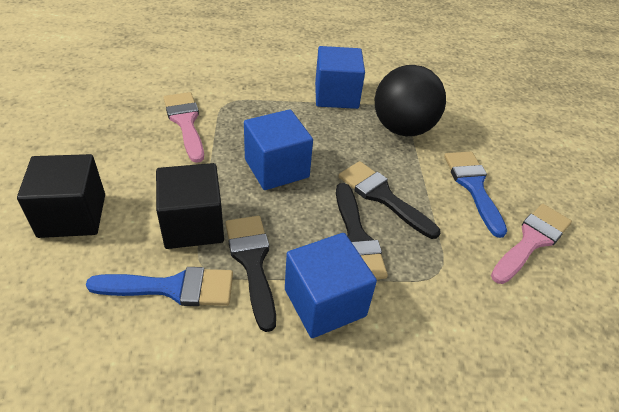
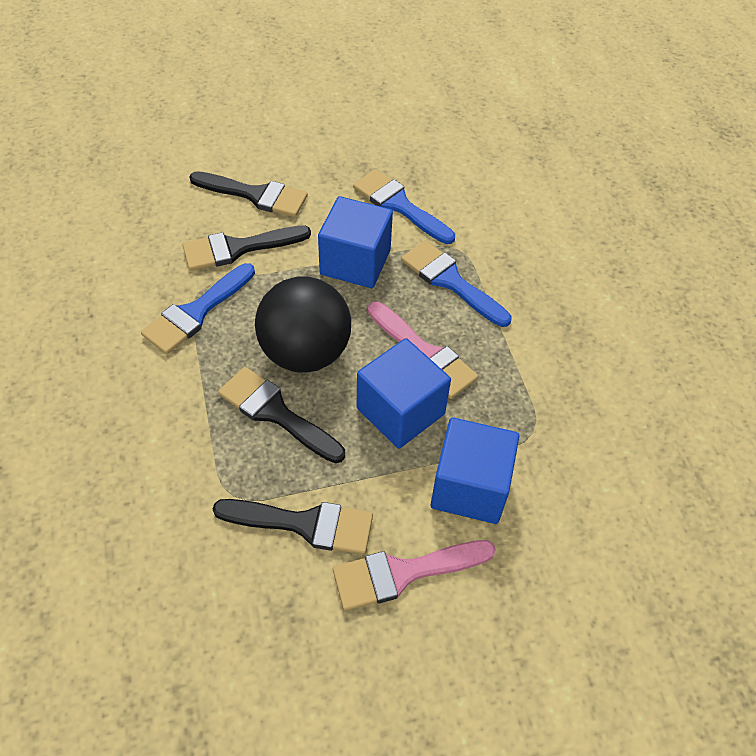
black brush: [225,216,276,332] [336,183,388,280] [338,161,440,239] = 3 -> [183,226,311,271] [189,171,308,217] [213,499,373,555] [218,367,345,463] = 4
black cube: [17,154,105,238] [156,163,224,249] = 2 -> none = 0
blue brush: [86,267,233,306] [444,152,507,238] = 2 -> [141,263,255,354] [353,169,455,244] [401,240,511,327] = 3

